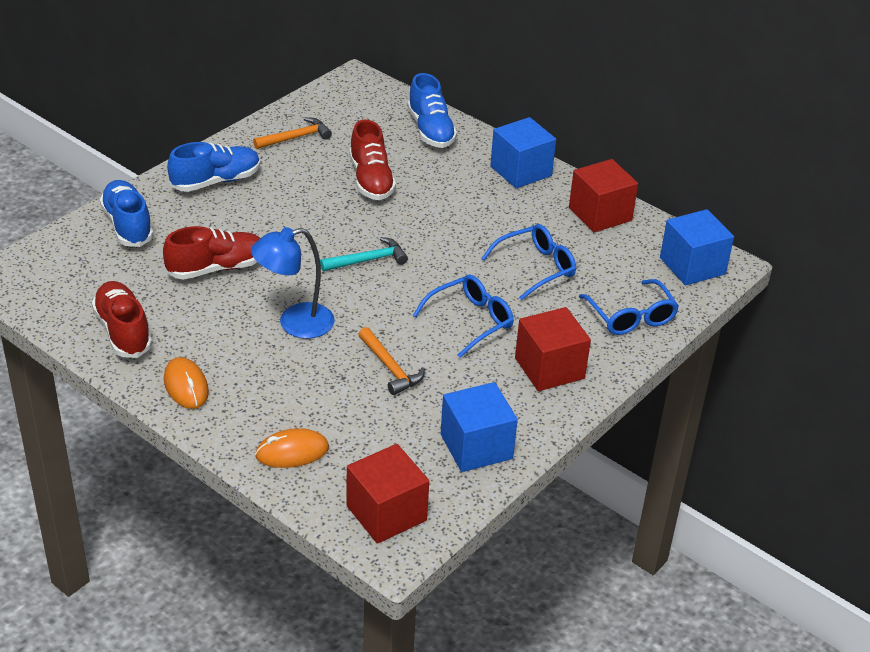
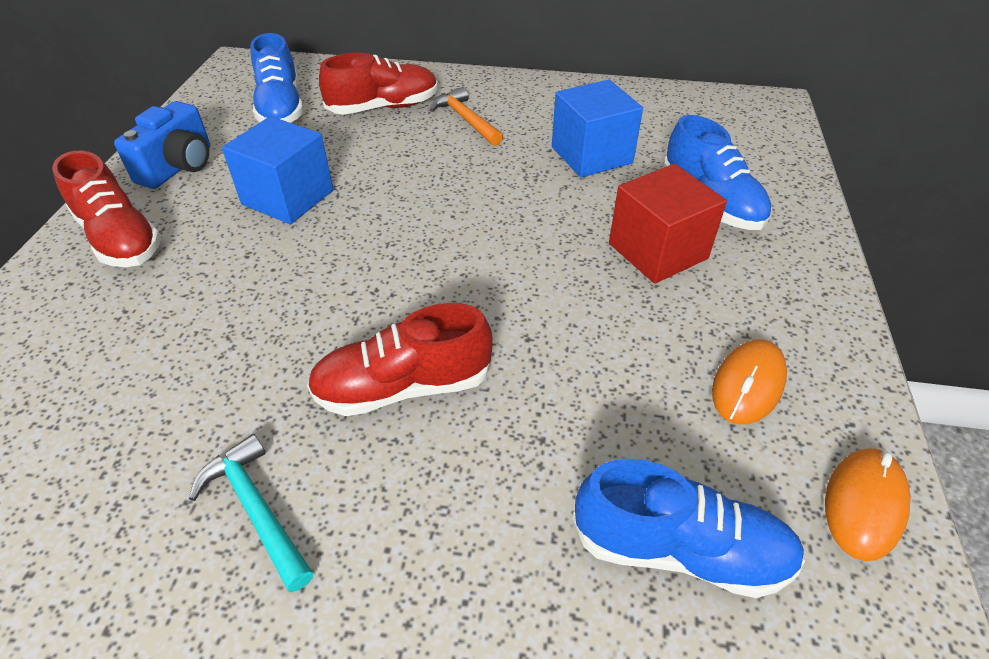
blue camera: none = 0 -> [114,101,210,189] = 1
blue cube: [441,382,518,472] [490,117,556,188] [660,209,734,285] = 3 -> [222,116,334,224] [552,79,643,178] = 2
blue glasses: [413,275,514,358] [481,224,576,300] [579,279,679,335] = 3 -> none = 0
blue lamp: [251,227,335,339] = 1 -> none = 0
orange hammer: [253,117,332,149] [358,327,425,395] = 2 -> [430,87,503,146] = 1
red cube: [346,444,429,544] [515,307,591,391] [569,159,638,232] = 3 -> [609,164,727,284] = 1

